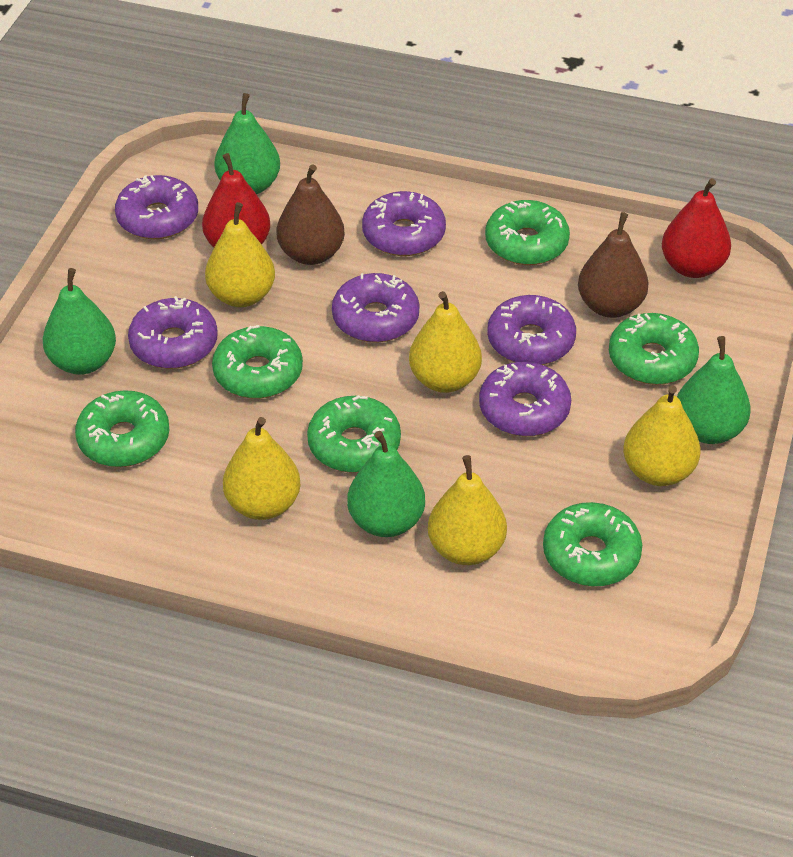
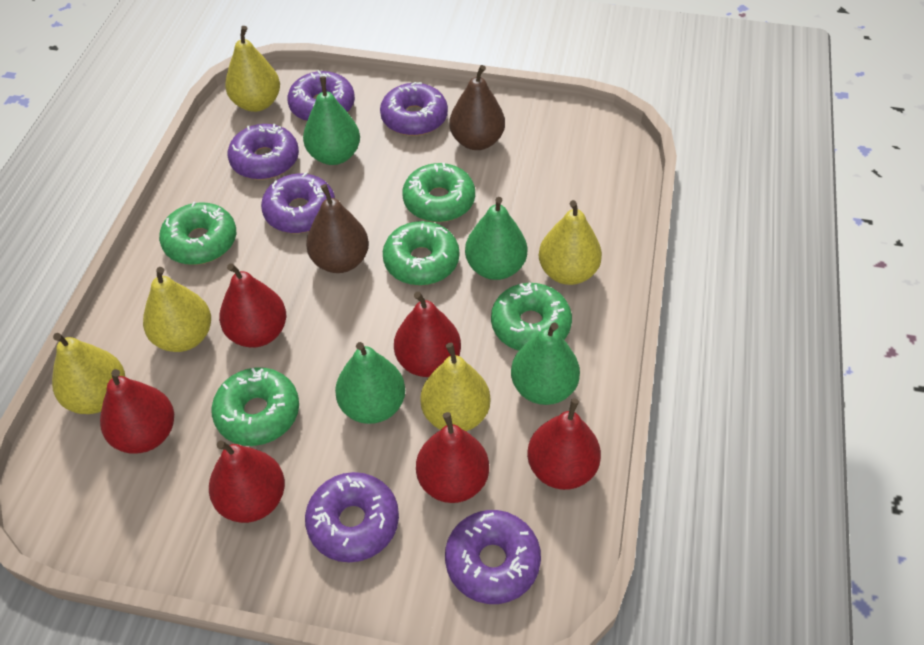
green donut: [75,390,169,467] [212,325,303,399] [307,395,401,473] [485,200,570,265] [543,502,642,586] [609,313,699,385] = 6 -> [159,202,236,265] [211,367,299,446] [383,221,459,285] [403,163,475,222] [491,283,572,351] = 5
red pear: [202,153,270,247] [662,178,731,278] = 2 -> [100,369,174,454] [209,440,285,523] [219,263,286,348] [394,291,461,377] [416,412,489,503] [527,398,601,490] = 6

